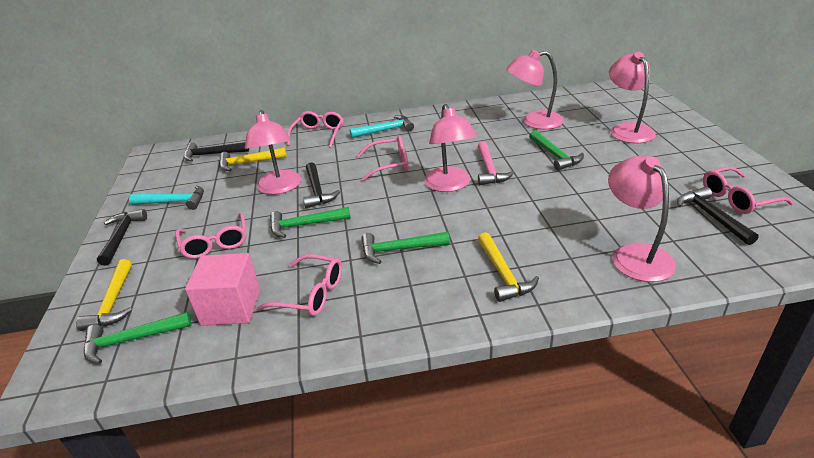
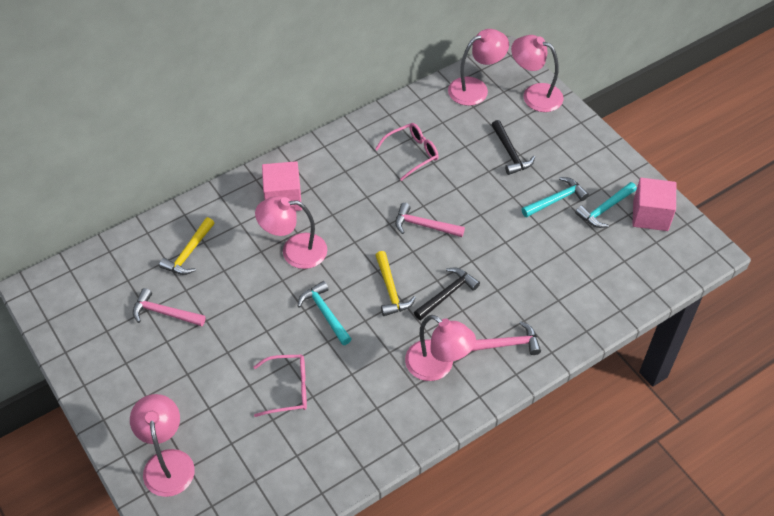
black hammer: [97,209,147,266] [184,142,249,162] [303,162,340,208] [677,187,759,245] = 4 -> [414,267,480,320] [492,120,535,175] = 2
green hammer: [84,312,192,364] [270,207,351,238] [361,232,450,264] [529,130,584,171] = 4 -> none = 0
pink cube: [185,253,260,326] = 1 -> [262,161,302,211] [632,178,676,231] = 2
pink glasses: [176,212,246,259] [257,254,342,316] [287,111,344,148] [357,136,409,181] [703,166,794,214] = 5 -> [253,355,307,417] [375,123,439,181] = 2
pink hammer: [477,142,514,185] = 1 -> [133,288,206,326] [395,203,465,237] [472,322,541,355] = 3
turquoise hammer: [129,185,204,210] [350,115,414,138] = 2 -> [298,281,352,345] [522,177,589,218] [575,182,637,228] = 3
yellow hammer: [76,259,132,331] [219,147,287,171] [478,232,539,302] = 3 -> [159,217,214,275] [375,251,416,316] = 2

